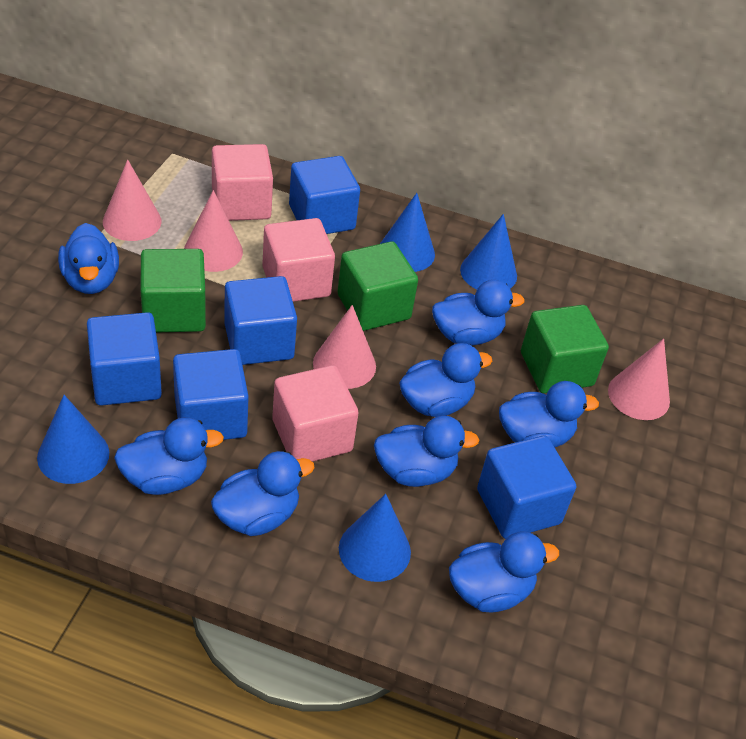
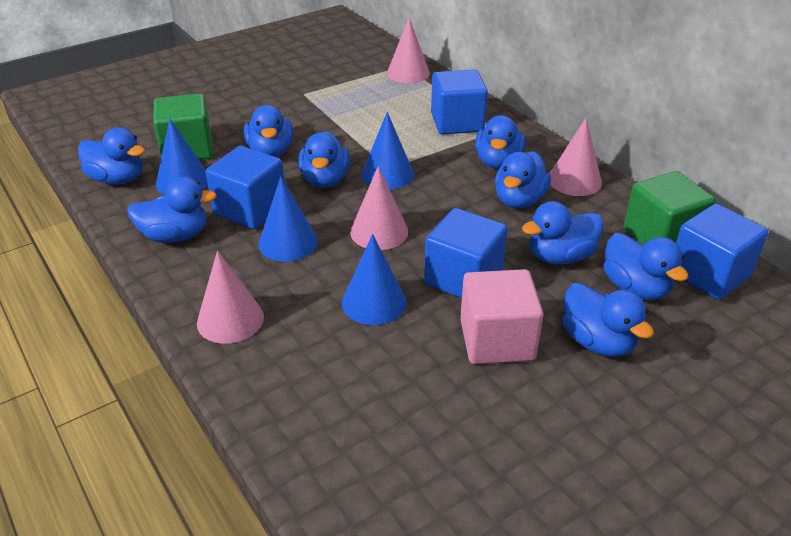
blue cube: [87,312,162,406] [173,349,249,440] [224,276,297,365] [289,156,360,234] [477,436,576,539] = 5 -> [206,146,285,229] [424,208,508,299] [431,69,488,135] [676,204,768,300] = 4
blue duck: [58,223,119,294] [114,417,224,495] [211,451,315,536] [374,415,480,487] [399,343,492,417] [432,280,525,346] [449,531,559,612] [499,381,599,447] = 8 -> [78,127,145,185] [127,177,217,243] [244,105,293,157] [298,131,350,188] [475,115,525,169] [495,151,551,209] [522,201,604,265] [562,283,654,357] [604,233,688,300] = 9
green cube: [140,249,206,333] [338,241,418,331] [521,305,609,393] = 3 -> [153,94,213,160] [623,171,716,245] = 2
pink cube: [212,144,273,221] [262,218,335,302] [272,365,358,462] = 3 -> [460,269,544,364] = 1

